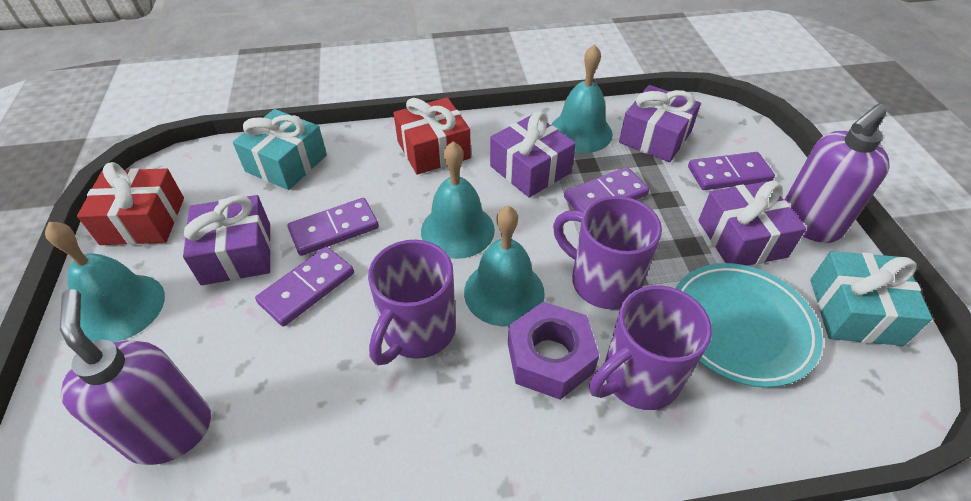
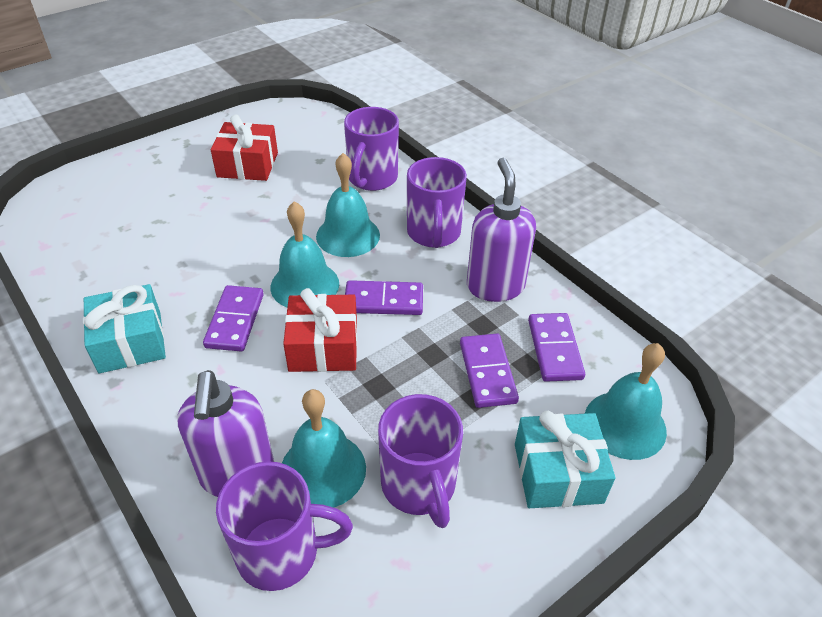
purple gift: [183,195,271,285] [490,111,576,198] [619,85,701,162] [698,181,806,266] = 4 -> none = 0
purple mug: [368,240,456,365] [553,196,662,309] [589,285,712,410] = 3 -> [216,461,353,591] [344,107,399,191] [378,394,463,528] [407,157,467,248] = 4
purple nut: [508,302,599,400] = 1 -> none = 0
turquoise plate: [675,263,823,388] = 1 -> none = 0

